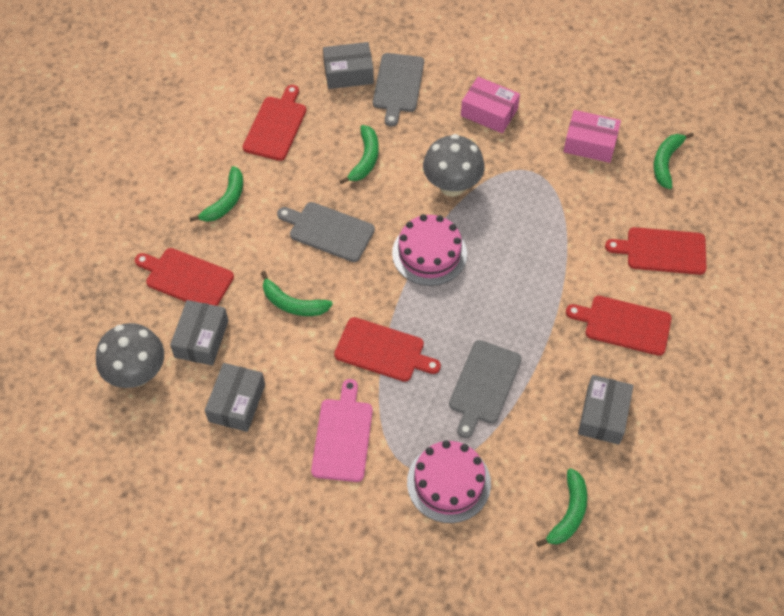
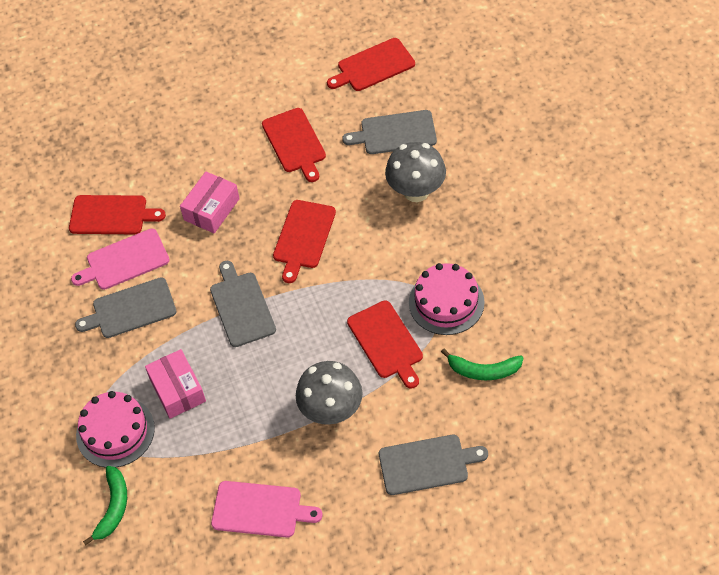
green banana: [190,166,243,222] [261,271,333,316] [340,125,379,184] [536,468,587,547] [654,133,694,189] = 5 -> [83,466,127,546] [441,349,524,380] = 2
grey box: [170,300,229,366] [205,363,265,432] [323,42,374,89] [578,375,634,445] = 4 -> none = 0
grey cutting board: [277,202,375,262] [373,53,424,127] [449,340,521,438] = 3 -> [75,277,176,338] [210,261,276,347] [342,110,437,154] [379,435,488,495] = 4
pink cutting board: [311,379,373,482] = 1 -> [71,229,169,290] [211,481,323,538] = 2

